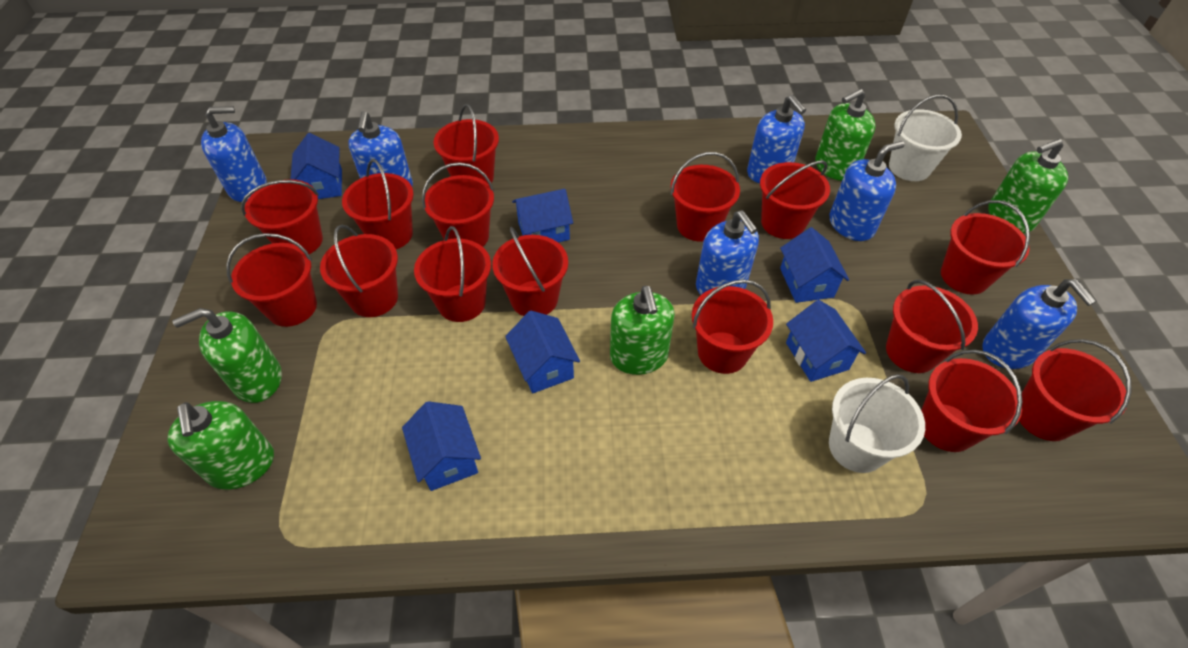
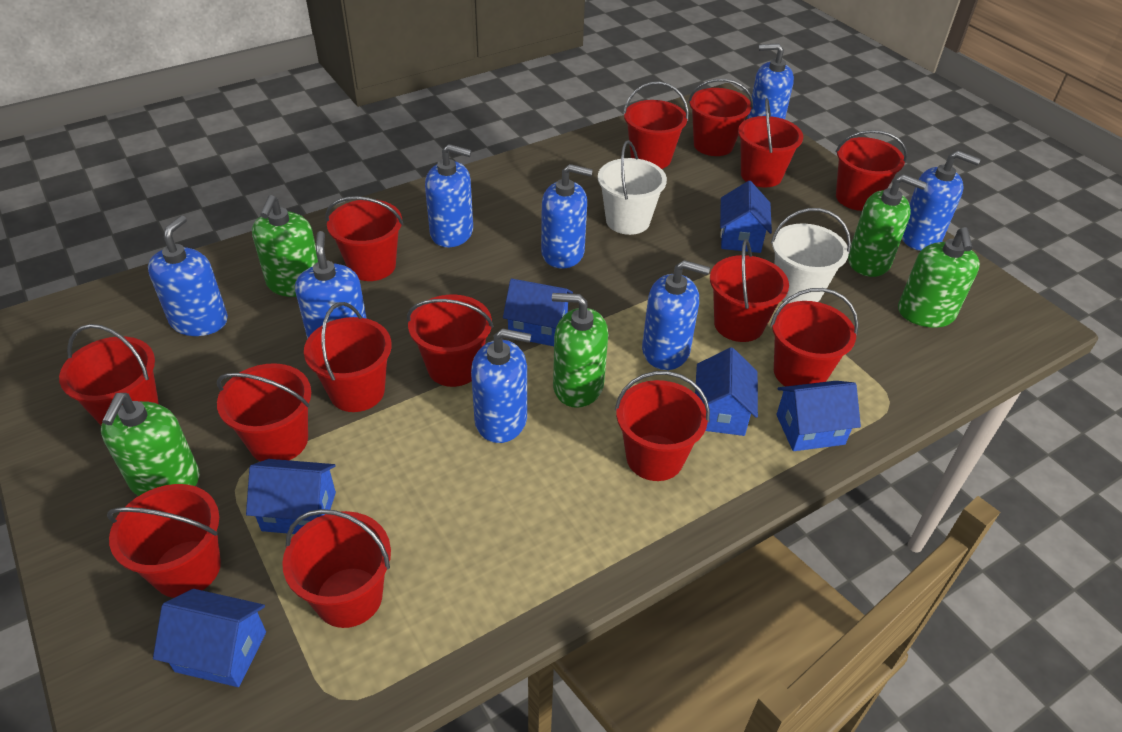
blue soap dispenser: [201,106,267,202] [348,111,413,186] [696,210,759,295] [747,95,806,183] [830,141,905,241] [982,279,1096,369] = 6 -> [148,215,228,336] [295,231,367,339] [425,144,473,247] [471,328,531,443] [541,164,593,268] [642,260,710,370] [747,43,794,119] [902,151,981,251] = 8
red bucket: [226,233,317,327] [241,179,323,254] [320,225,398,317] [342,159,414,249] [414,226,491,322] [422,162,494,247] [434,104,499,183] [492,227,568,316] [671,152,740,242] [692,280,773,374] [760,161,830,239] [886,280,978,373] [921,350,1022,452] [941,200,1030,295] [1019,339,1132,441] = 15 -> [59,324,159,425] [107,484,221,598] [217,363,311,461] [282,509,391,628] [304,302,392,412] [325,196,403,281] [407,295,493,387] [615,371,710,481] [623,81,689,169] [688,79,753,156] [710,239,789,342] [738,98,803,188] [770,288,859,387] [836,130,907,211] = 14

